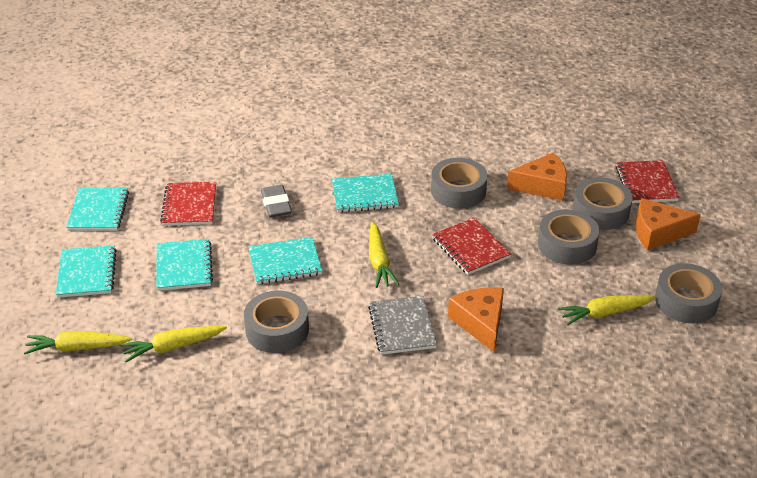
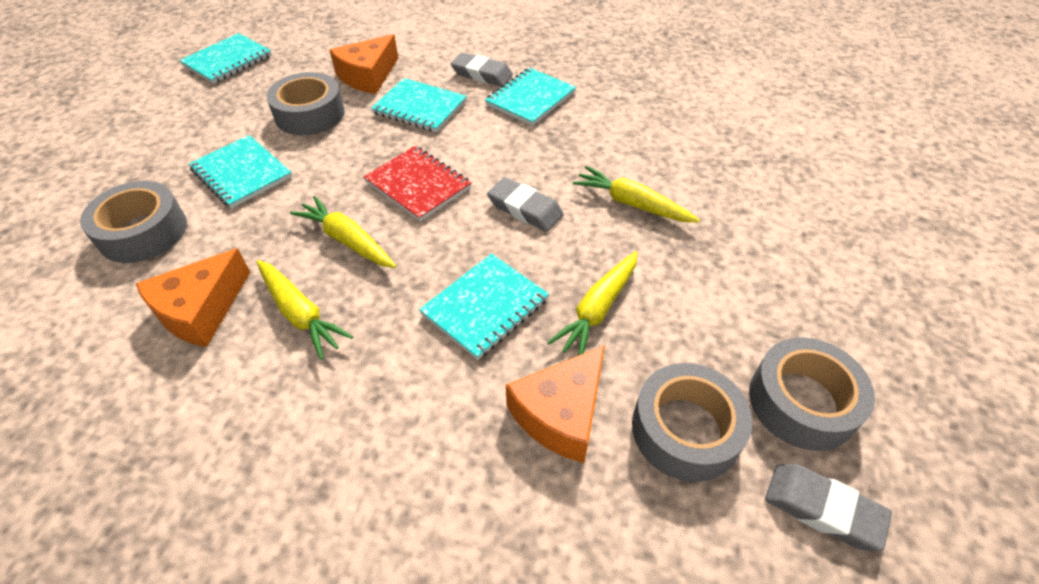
grey eraser: [261,185,292,217] = 1 -> [451,52,513,87] [487,177,563,232] [765,464,892,552] = 3
grey notebook: [368,296,437,355] = 1 -> none = 0
grey tape: [244,291,309,353] [431,158,487,209] [538,209,599,265] [573,177,633,230] [655,263,722,323] = 5 -> [80,181,187,263] [266,72,345,135] [632,363,752,482] [749,337,875,451] = 4
red notebook: [160,182,216,226] [432,218,511,275] [616,160,680,203] = 3 -> [363,146,472,221] = 1

